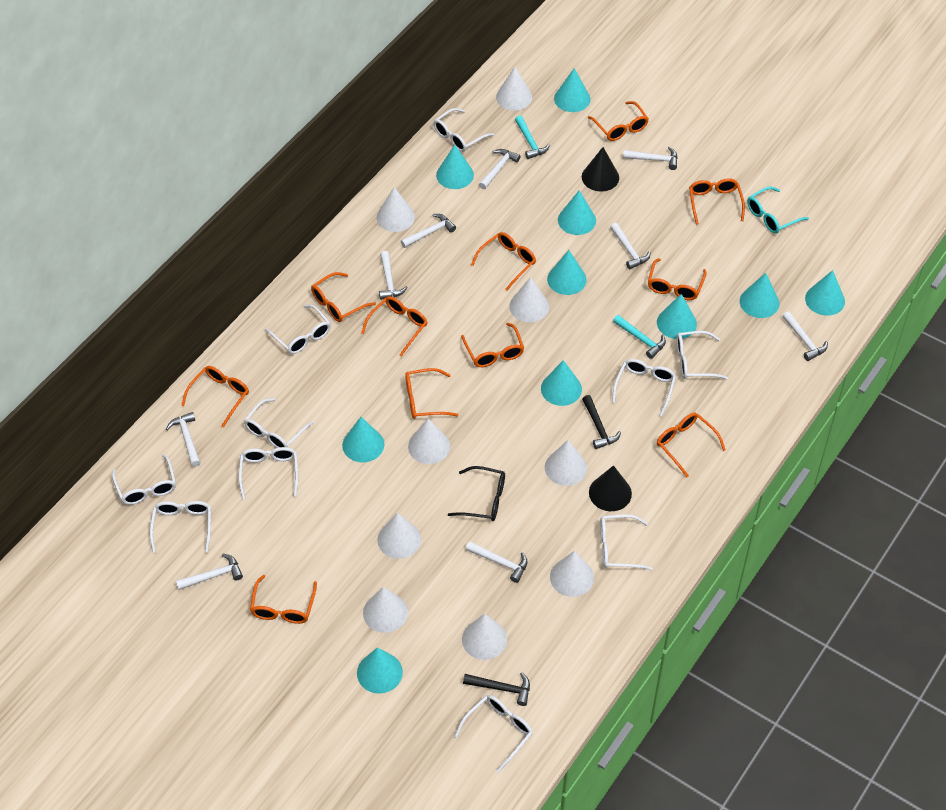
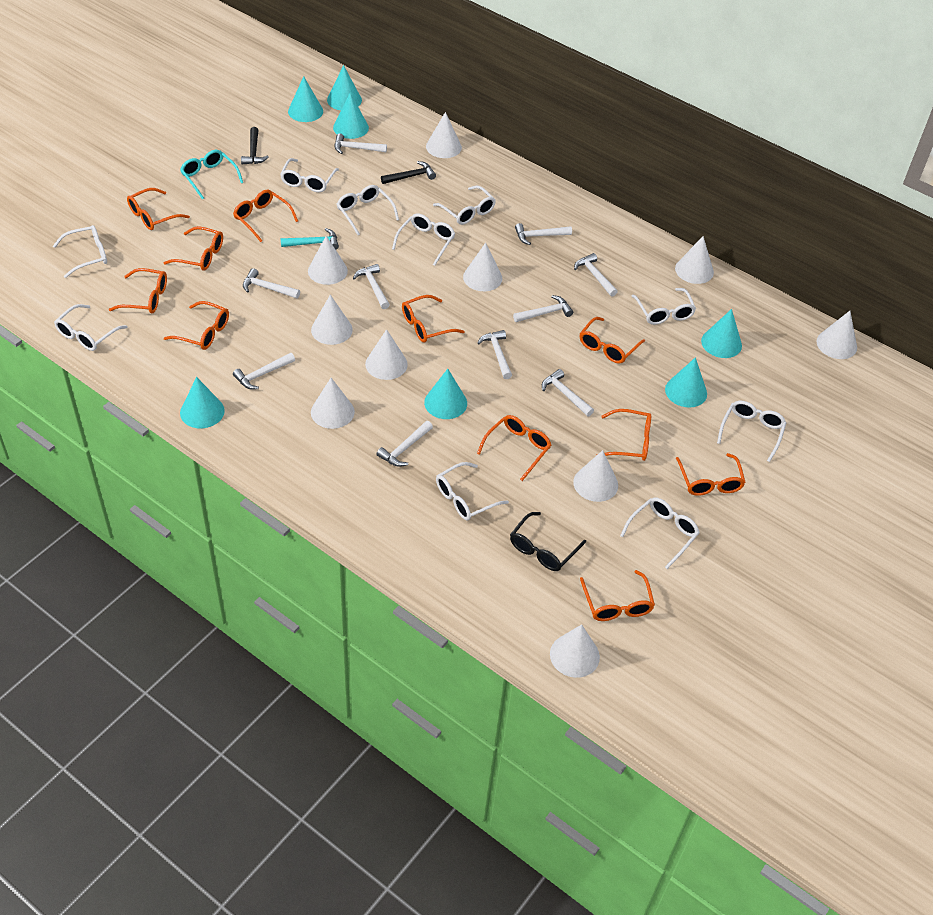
black cone: [582,147,619,192] [589,465,632,511] = 2 -> none = 0
turquoise cone: [342,417,384,462] [357,647,403,694] [436,145,474,189] [541,360,582,406] [547,250,587,295] [554,68,590,112] [558,190,596,235] [657,294,697,339] [740,273,780,318] [805,270,845,316] = 10 -> [180,377,225,428] [288,76,323,122] [327,65,362,110] [333,93,369,139] [424,369,467,419] [665,357,707,407] [701,309,742,358] = 7
turquoise hammer: [515,116,550,159] [613,315,666,359] = 2 -> [280,228,339,250] = 1
white cone: [363,587,408,633] [377,187,415,232] [377,513,421,559] [408,418,450,464] [462,614,507,660] [496,67,532,110] [509,277,549,322] [545,440,587,486] [550,551,594,597] = 9 -> [308,236,348,285] [311,295,353,345] [311,378,355,429] [365,329,408,380] [426,112,462,158] [463,243,502,291] [550,624,600,678] [573,450,618,502] [675,236,714,284] [816,311,857,359] = 10
white hammer: [166,412,200,467] [176,554,243,590] [379,251,408,300] [401,214,456,248] [466,541,528,583] [479,149,520,189] [610,223,651,270] [623,147,677,170] [782,311,828,361] = 9 -> [233,353,295,389] [243,268,300,299] [335,133,387,154] [353,264,390,309] [376,421,433,467] [478,330,512,379] [513,295,573,322] [515,223,572,245] [542,369,594,416] [574,253,618,297] = 10

